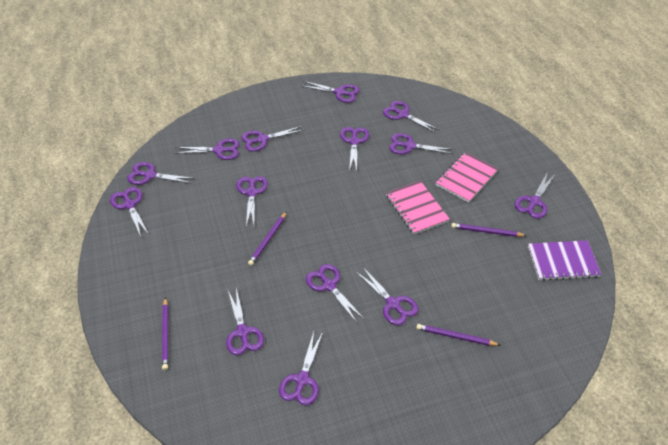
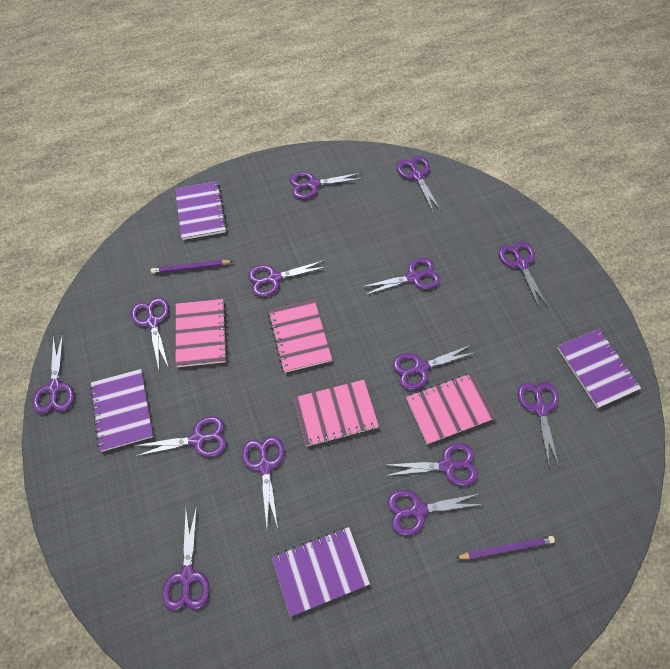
pink notebook: [386,181,449,234] [436,152,498,203] = 2 -> [176,299,228,367] [268,300,332,373] [294,380,379,447] [406,373,495,444] = 4
purple notebook: [528,240,601,281] = 1 -> [90,369,153,452] [175,181,227,240] [272,527,370,617] [557,329,641,408] = 4
purple pencil: [162,297,168,370] [248,211,287,266] [416,324,500,346] [451,223,527,237] = 4 -> [151,260,233,274] [456,536,555,559] = 2

